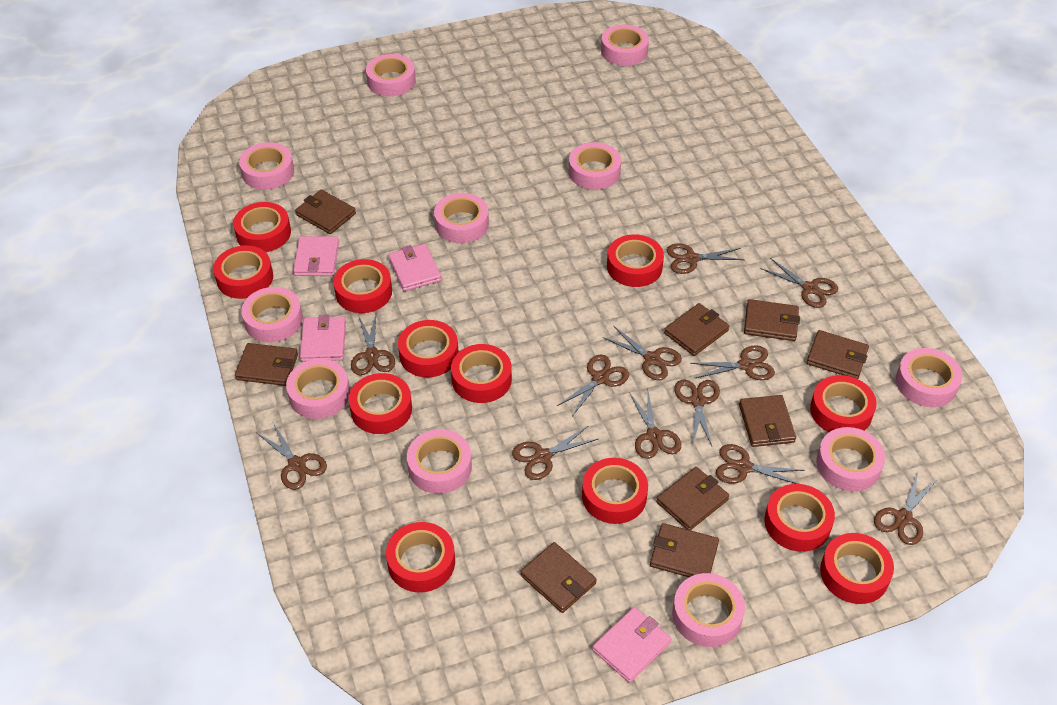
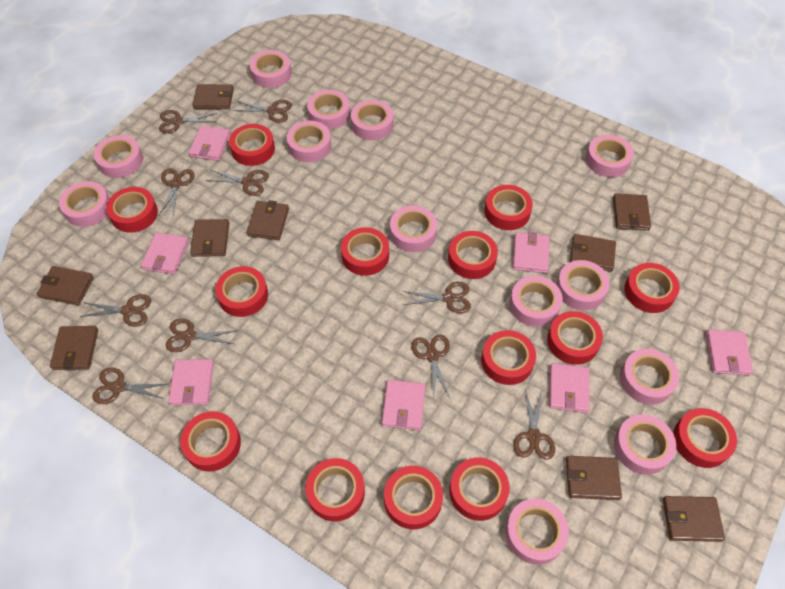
brown scissors: [256,423,327,490] [351,315,395,375] [512,426,598,480] [557,355,629,416] [602,326,682,380] [629,392,681,459] [667,243,745,274] [674,380,720,446] [690,345,775,380] [716,444,805,484] [761,258,838,308] [874,472,936,545] = 12 -> [80,294,151,327] [92,367,167,404] [159,110,217,133] [159,168,195,217] [165,318,238,352] [206,170,269,196] [233,100,292,123] [403,282,471,313] [411,334,450,400] [513,389,555,460] = 10
pink tape: [239,142,294,190] [241,287,303,343] [286,359,350,419] [366,54,416,97] [407,429,472,494] [434,193,489,243] [569,142,621,190] [601,25,649,66] [672,573,745,647] [816,427,885,491] [896,348,962,407] = 11 -> [59,181,110,227] [94,135,143,178] [250,50,292,88] [287,121,331,162] [307,90,350,130] [351,100,393,140] [390,205,437,252] [505,499,569,565] [509,276,563,327] [556,260,610,310] [586,135,634,177] [614,414,676,475] [620,349,679,405] = 13
pink wallet: [293,236,339,276] [300,314,346,362] [388,244,441,291] [592,607,671,683] = 4 -> [141,232,189,274] [168,359,214,405] [189,126,230,161] [382,380,426,430] [513,232,549,273] [549,363,590,413] [706,330,753,376] = 7
red tape: [213,245,273,299] [233,202,291,252] [333,259,392,313] [349,373,412,434] [386,522,455,592] [398,320,459,377] [451,344,512,403] [582,458,648,524] [607,234,664,287] [764,484,835,552] [810,375,877,432] [820,533,894,604] = 12 -> [106,187,158,233] [180,411,241,472] [215,266,268,317] [229,124,275,166] [305,458,365,521] [341,227,389,276] [384,466,443,529] [448,231,498,279] [449,458,510,521] [481,330,536,385] [484,185,533,230] [547,311,603,365] [624,263,680,313] [673,408,737,468] = 14

